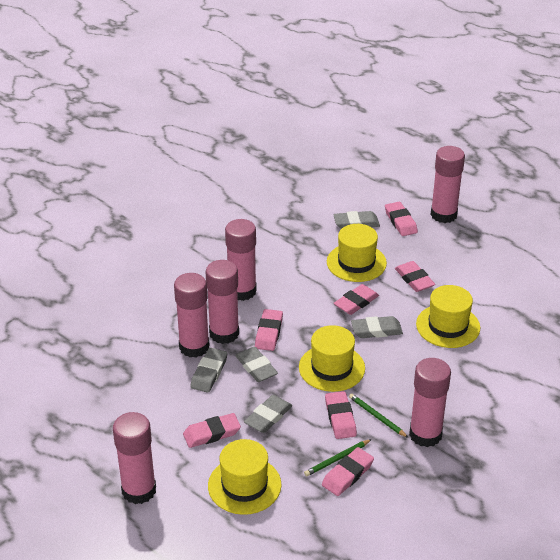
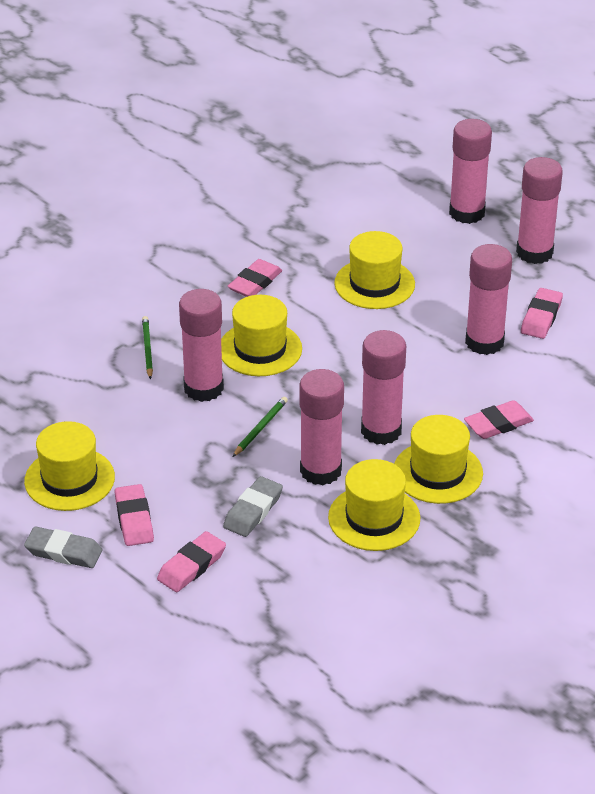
grey eraser: [190,348,228,393] [235,347,278,382] [244,395,293,433] [333,211,380,229] [351,316,403,338] = 5 -> [24,527,103,568] [223,476,283,537] = 2
pink eraser: [183,413,241,448] [255,309,283,351] [322,447,374,496] [325,391,357,439] [334,284,379,315] [385,202,418,236] [395,261,435,292] = 7 -> [115,484,154,546] [157,531,226,592] [227,259,282,297] [464,400,534,439] [521,288,563,339] = 5
yellow hat: [208,439,281,515] [299,325,365,392] [327,224,387,282] [416,285,480,348] = 4 -> [24,421,115,511] [221,295,302,376] [328,459,420,551] [334,231,415,309] [394,415,483,504] = 5

